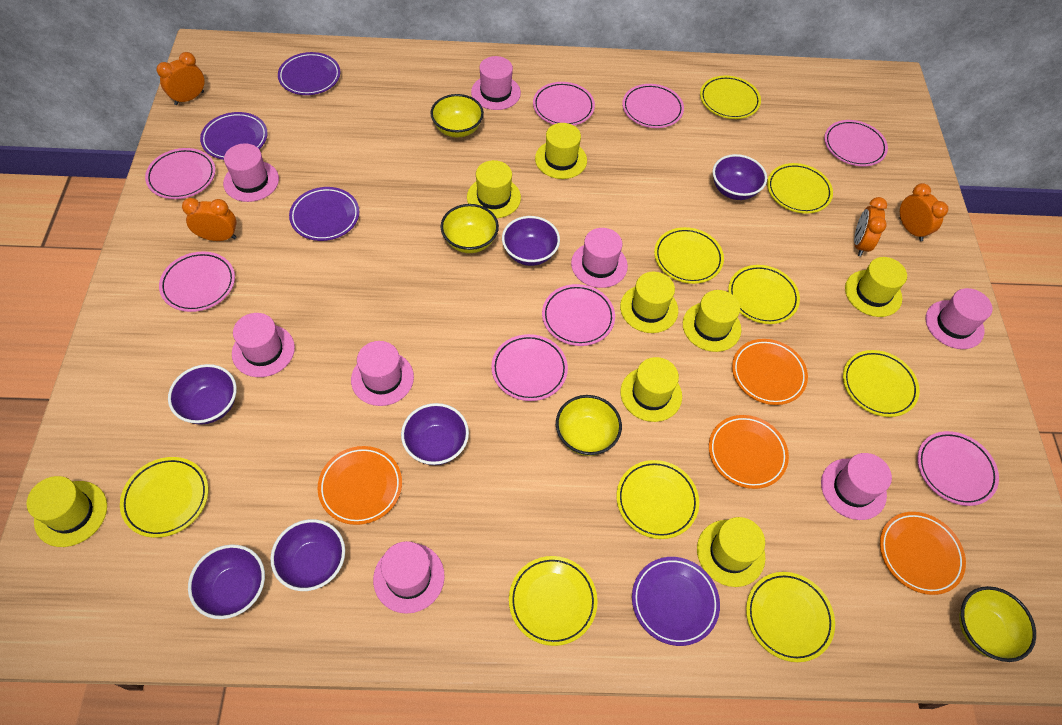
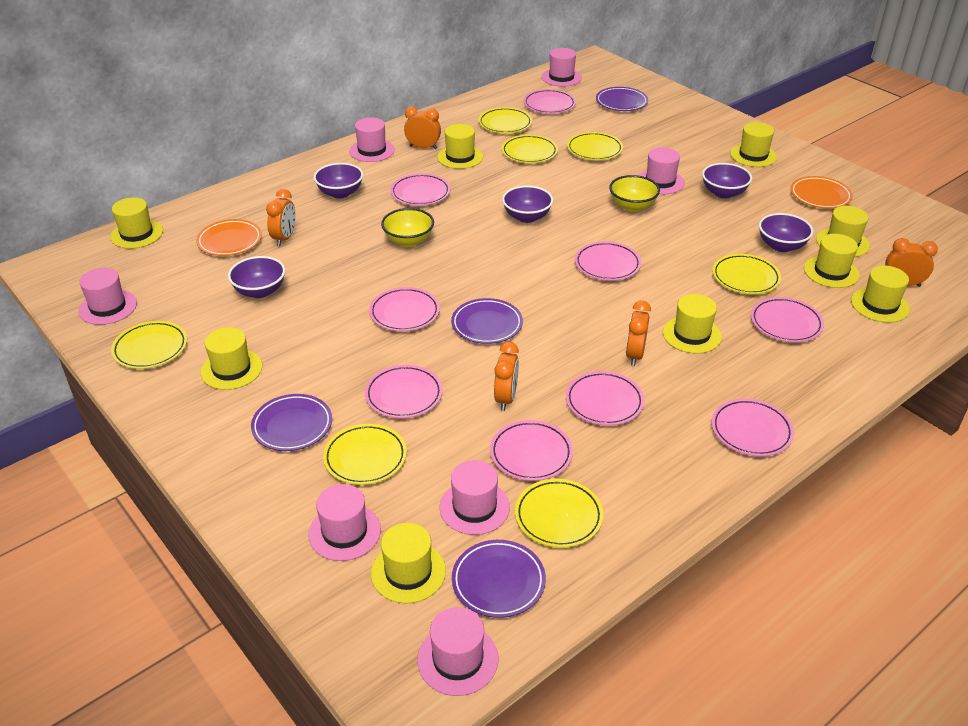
orange clock: [156,52,204,105] [182,198,237,241] [854,197,887,256] [899,183,948,241] = 4 -> [266,189,296,246] [404,106,441,149] [494,342,519,411] [626,300,651,366] [885,238,938,287] = 5
orange plate: [318,446,402,525] [709,415,789,489] [732,339,808,405] [880,512,966,595] = 4 -> [196,219,262,256] [790,176,853,209] = 2
pink hat: [223,143,279,202] [232,313,295,377] [351,341,414,406] [373,541,445,614] [471,56,521,110] [571,228,628,288] [821,453,892,520] [926,288,992,349] = 8 -> [78,268,137,325] [308,484,381,561] [349,118,395,162] [417,607,498,696] [440,460,510,535] [542,48,582,87] [638,147,685,194] = 7
pink plate: [145,148,216,199] [159,251,235,312] [491,334,568,401] [533,82,595,126] [542,284,615,346] [622,84,684,128] [824,120,888,166] [917,431,999,506] = 8 -> [365,365,443,418] [369,287,440,332] [390,173,450,206] [490,420,573,481] [524,89,576,114] [566,371,644,426] [575,241,641,281] [711,398,794,457] [751,297,824,342] = 9
purple bowl: [168,364,237,425] [188,544,265,619] [270,519,345,591] [401,403,469,465] [502,216,560,266] [713,154,767,200] = 6 -> [228,256,285,298] [314,163,363,199] [502,185,553,223] [702,163,752,199] [759,213,813,252] = 5
yellow bowl: [430,94,484,137] [440,204,499,253] [556,395,622,456] [959,586,1036,662] = 4 -> [381,208,434,247] [609,175,660,212] = 2
yellow hat: [27,476,107,547] [467,160,521,218] [535,123,587,179] [620,272,678,333] [620,357,682,422] [683,290,741,352] [697,517,765,587] [845,257,907,317] = 8 -> [110,197,163,249] [200,327,262,390] [371,523,446,603] [437,124,483,169] [663,294,722,354] [730,122,777,167] [804,234,860,288] [816,206,870,257] [851,266,910,323] = 9
yellow plate: [120,457,208,538] [509,556,598,646] [616,460,699,539] [654,227,724,284] [700,75,761,119] [728,265,800,324] [746,572,835,662] [767,163,833,214] [843,350,919,417] = 9 -> [111,321,187,369] [323,424,407,485] [479,107,532,133] [501,135,558,163] [515,479,603,548] [567,132,623,160] [712,254,781,294] = 7

